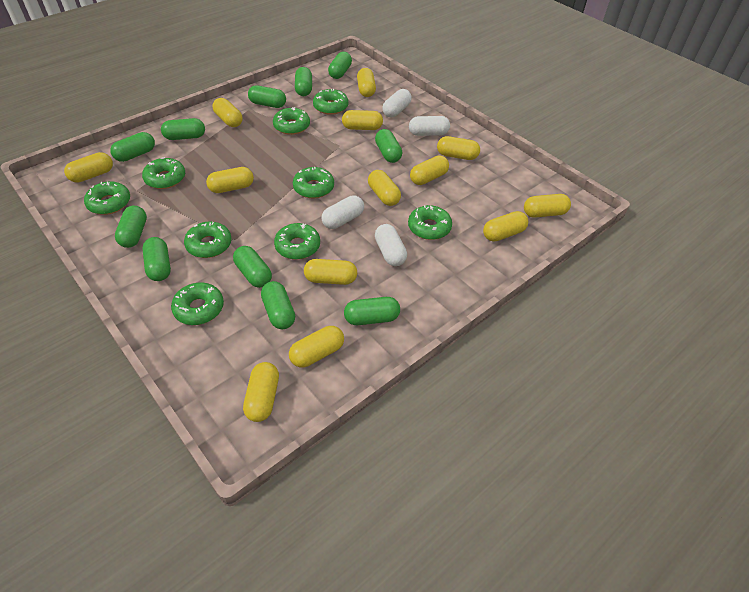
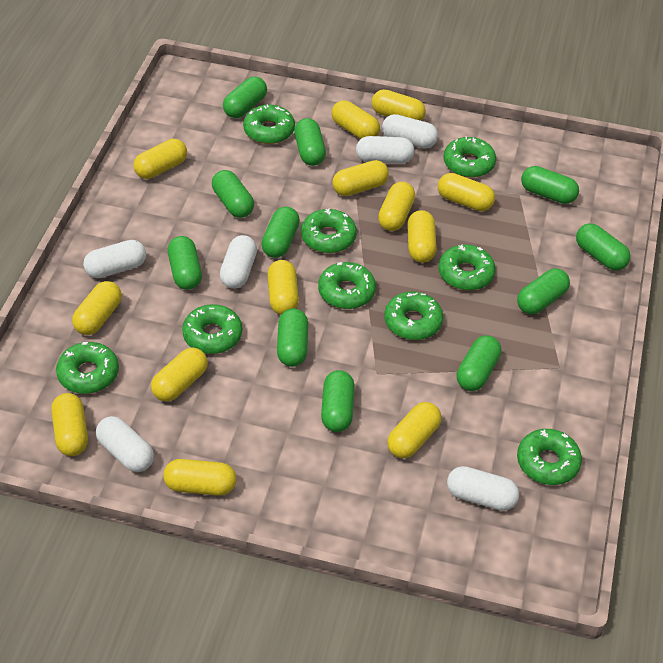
white capsule: [321,195,364,229] [375,224,407,266] [382,89,412,117] [409,116,450,136] = 4 -> [83,240,146,278] [96,416,154,472] [220,235,257,289] [356,136,414,164] [382,114,438,149] [447,466,519,511] = 6

